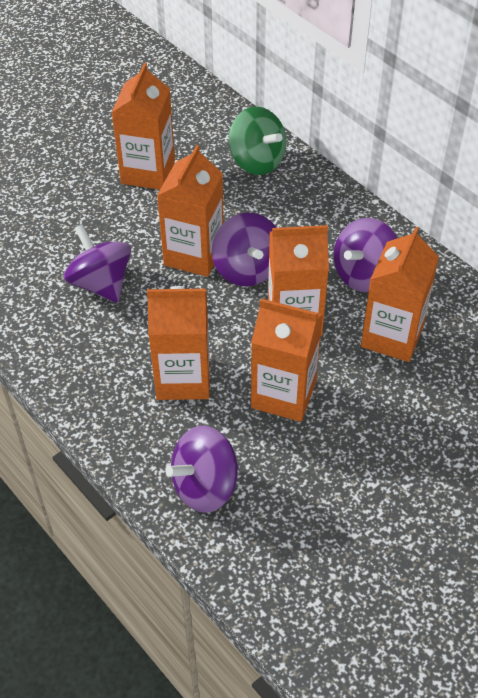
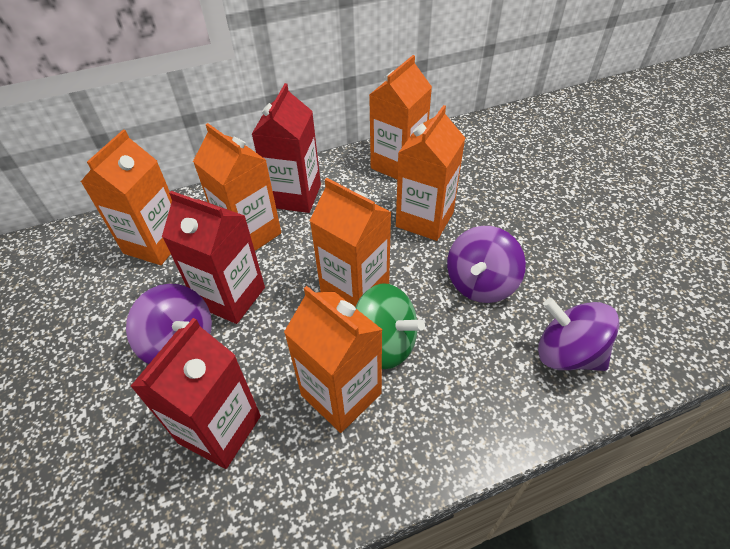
purple spinning top: [64,224,131,303] [165,426,239,513] [212,213,276,286] [334,218,397,292] = 4 -> [126,284,212,364] [447,226,526,303] [538,298,620,371] = 3
red carton: none = 0 -> [130,318,261,469] [162,191,265,324] [252,83,321,213] = 3

